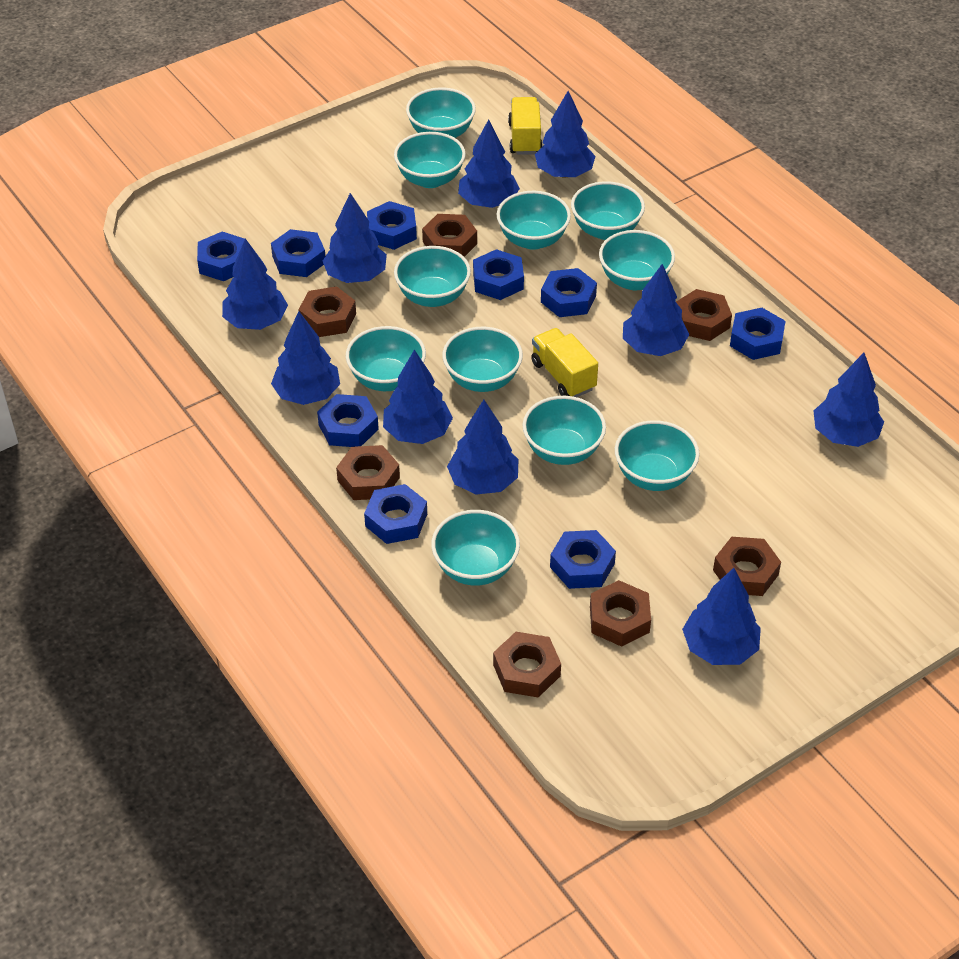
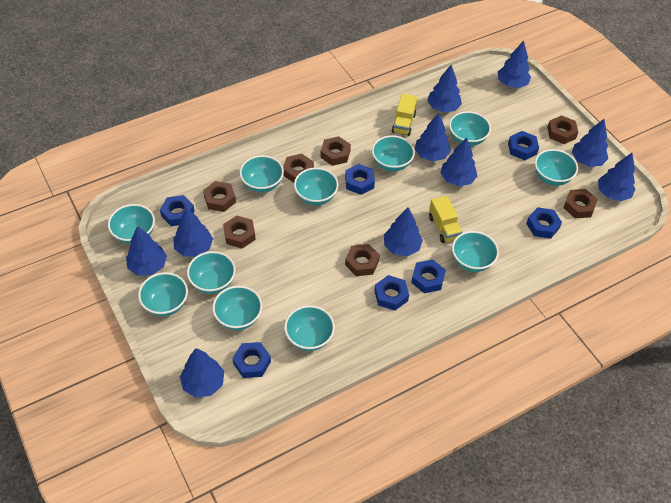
blue nut: [197,232,245,281] [271,229,325,277] [317,394,379,447] [364,484,427,544] [367,201,417,250] [473,249,524,300] [541,268,597,317] [550,530,616,589] [730,308,785,360] = 9 -> [160,195,195,226] [232,342,271,378] [345,164,375,195] [374,275,409,311] [411,259,446,293] [508,131,539,160] [526,207,562,239] = 7

